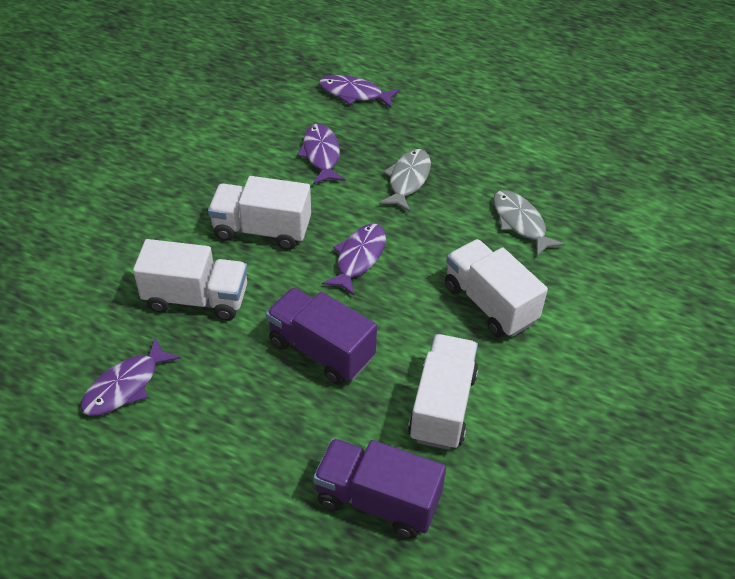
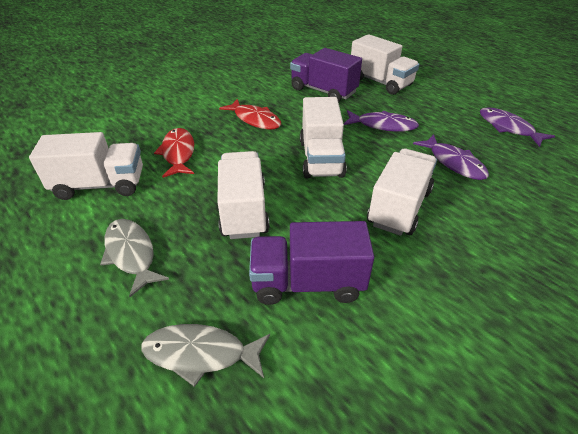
purple fish: [80,337,181,416] [297,124,345,184] [319,75,400,108] [322,224,386,296] = 4 -> [344,110,419,132] [413,134,489,180] [480,107,555,147] = 3
red fish: none = 0 -> [154,128,194,178] [219,99,281,130] = 2
white truck: [133,239,248,321] [208,176,311,250] [408,334,478,450] [445,239,548,337] = 4 -> [29,132,143,200] [217,151,270,239] [300,97,347,178] [351,34,419,95] [367,149,437,236] = 5

